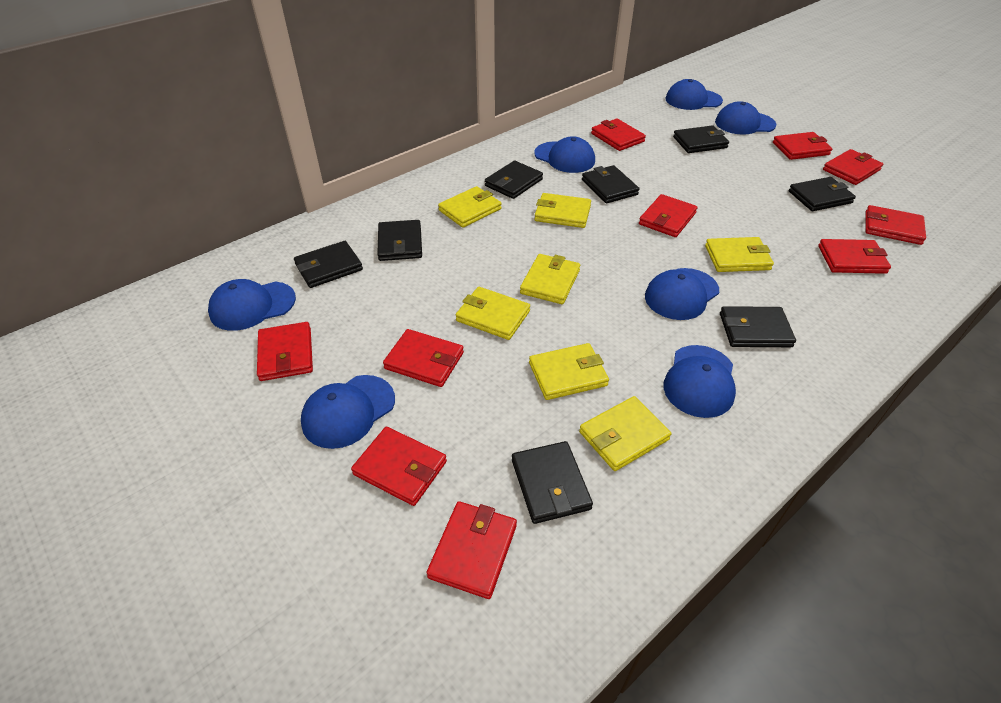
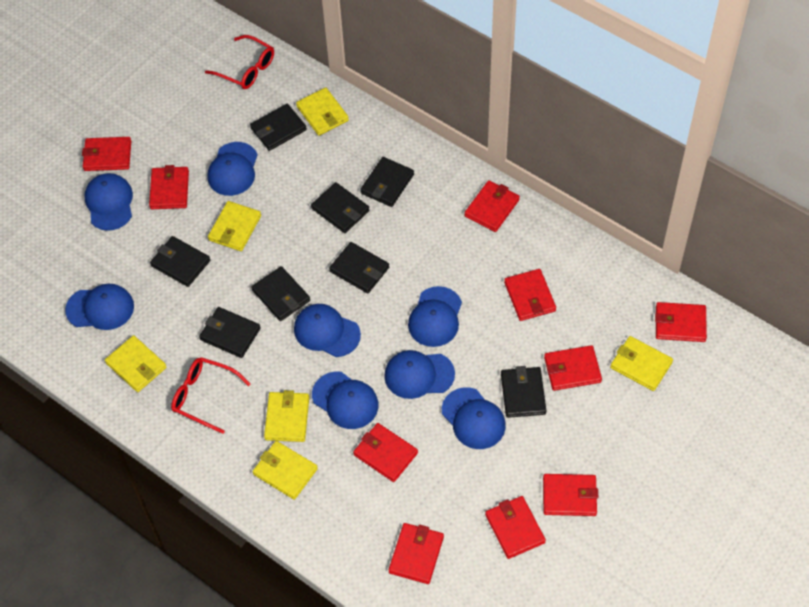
blue cap: [208,279,296,331] [301,375,395,449] [534,136,595,173] [645,268,719,320] [664,345,736,418] [666,79,723,110] [715,101,776,135] = 7 -> [65,283,134,330] [85,173,133,231] [207,142,258,196] [294,304,361,357] [312,372,379,429] [384,350,455,399] [408,286,462,347] [442,387,506,449] = 8
red glasses: none = 0 -> [171,357,250,434] [205,35,274,89] = 2
yellow wallet: [438,186,501,228] [456,287,530,340] [520,254,580,304] [529,343,609,400] [535,193,591,228] [579,396,671,471] [705,237,774,272] = 7 -> [105,335,167,392] [208,201,261,251] [253,441,318,500] [264,390,309,442] [296,88,349,136] [610,336,673,391] = 6

